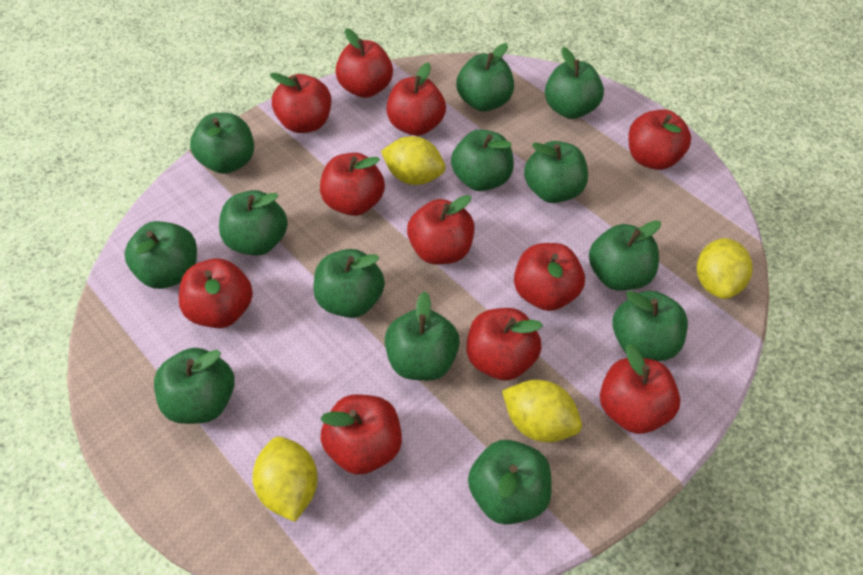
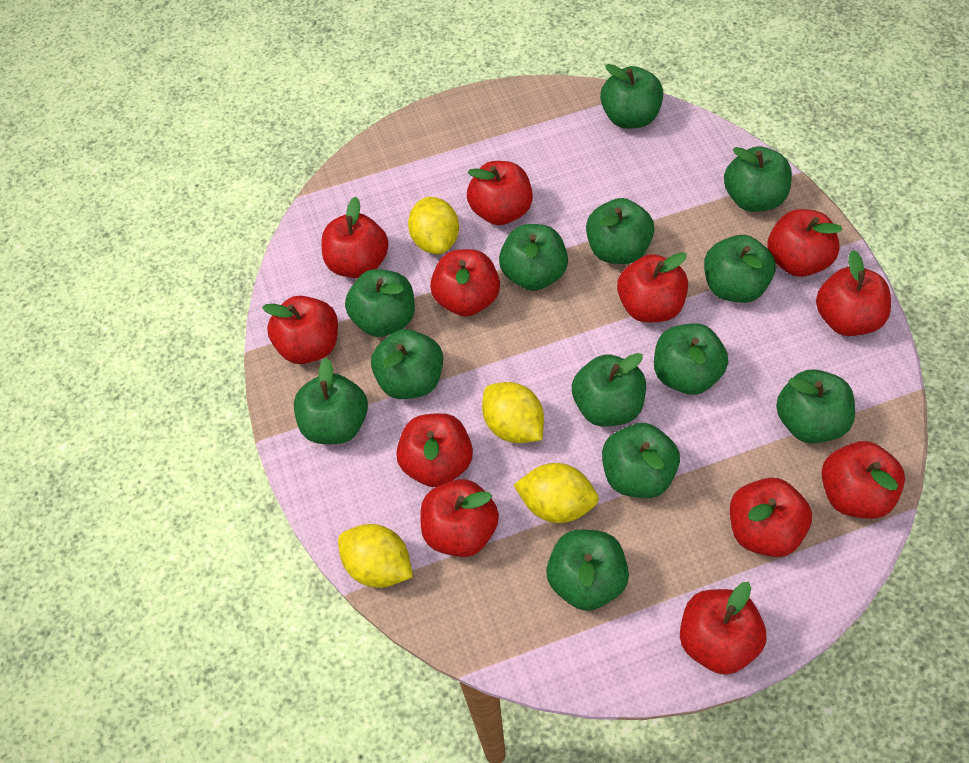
red apple: [179,259,253,328] [270,73,331,133] [320,153,385,216] [320,394,402,475] [335,28,393,98] [387,62,446,136] [407,195,474,264] [467,308,543,381] [514,243,585,311] [600,343,680,434] [629,109,691,170] = 11 -> [262,296,338,364] [321,196,389,278] [396,413,473,487] [420,479,499,557] [430,249,500,317] [467,161,533,225] [617,252,688,323] [680,582,766,675] [730,478,812,557] [768,209,843,277] [816,250,891,336] [821,441,905,519] = 12

